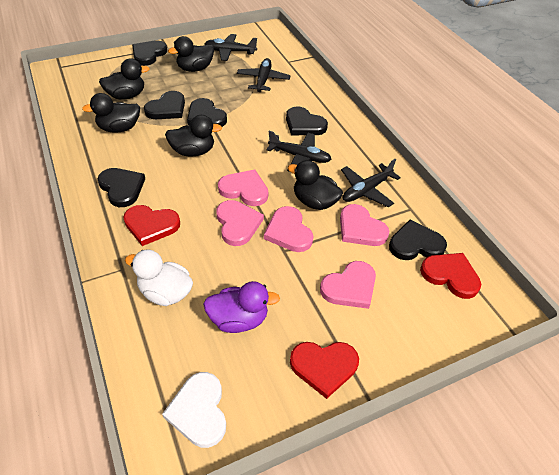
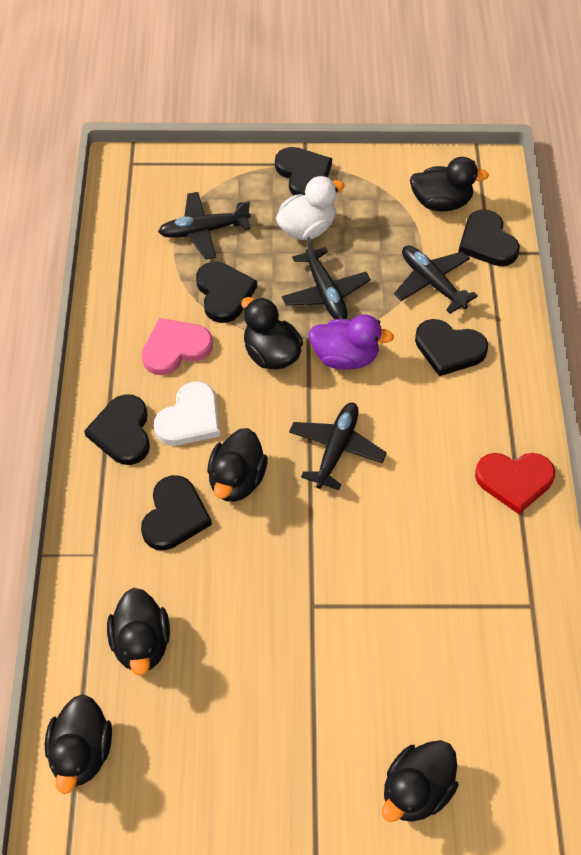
black duck: [82,93,140,133] [99,59,150,100] [165,115,222,157] [168,36,214,72] [288,160,343,210] = 5 -> [45,694,112,794] [107,588,170,676] [207,428,268,502] [241,297,303,370] [382,740,459,822] [410,157,489,211] = 6
pink heart: [216,200,264,246] [218,170,268,206] [264,206,314,252] [320,261,376,309] [340,204,390,246] = 5 -> [142,318,213,375] = 1
red heart: [123,205,180,246] [290,342,359,399] [420,253,481,299] = 3 -> [475,453,555,514] = 1

